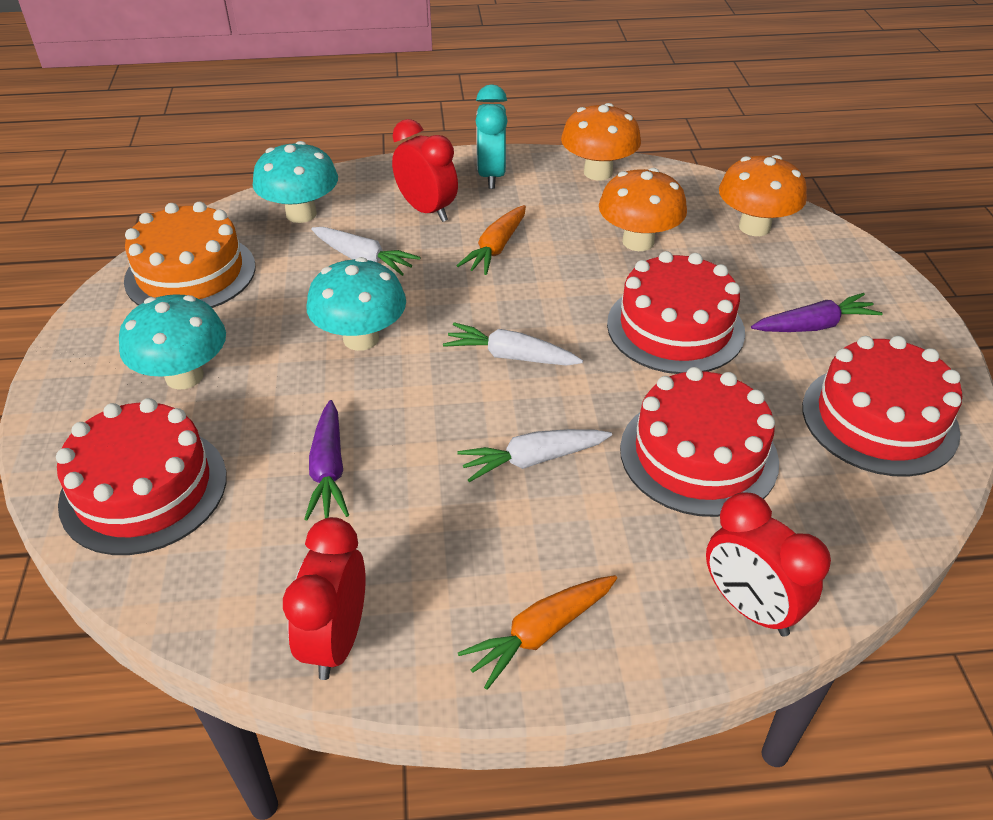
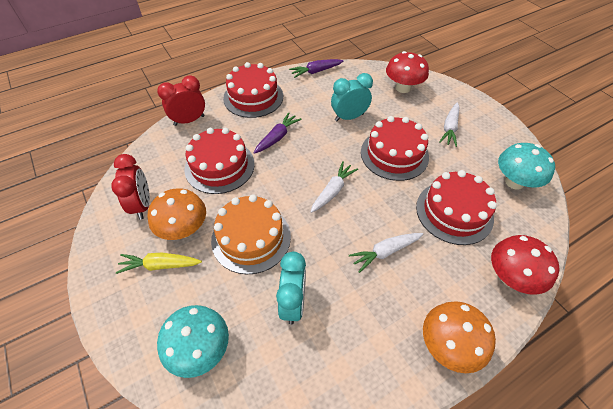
orange carrot: [456,205,526,275] [458,575,617,690] = 2 -> none = 0
orange mushroom: [561,103,641,180] [599,168,687,251] [719,155,807,236] = 3 -> [148,188,206,240] [423,301,496,373] = 2
red clock: [283,517,366,680] [392,119,458,222] [706,492,831,637] = 3 -> [111,154,150,220] [157,76,205,126] = 2
red mushroom: none = 0 -> [386,51,429,93] [491,235,560,295] = 2
turquoise clock: [476,84,507,189] = 1 -> [276,252,306,324] [331,73,373,121] = 2
turquoise mushroom: [119,294,226,390] [253,141,338,223] [306,257,406,351] = 3 -> [157,305,229,378] [498,143,555,190] = 2
yellow carrot: none = 0 -> [116,252,202,274] = 1

